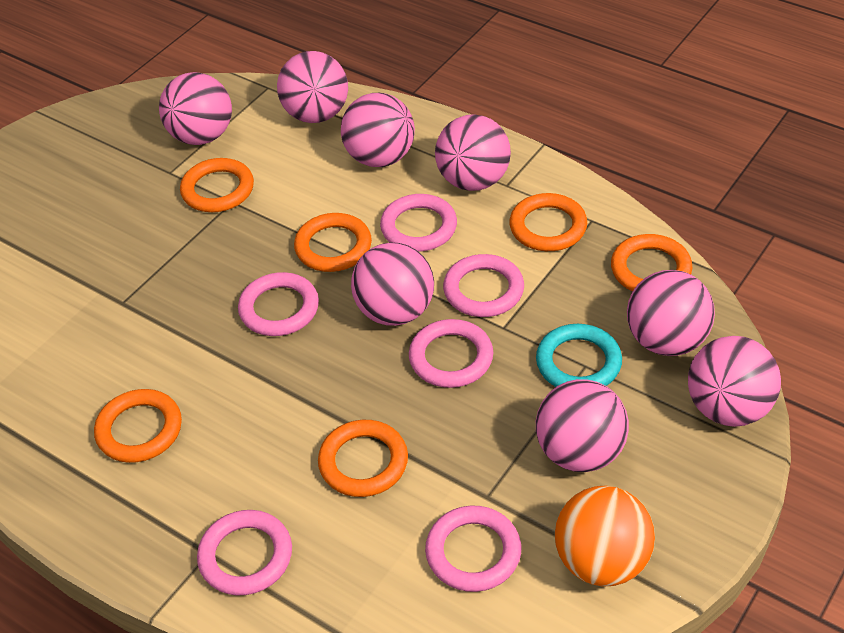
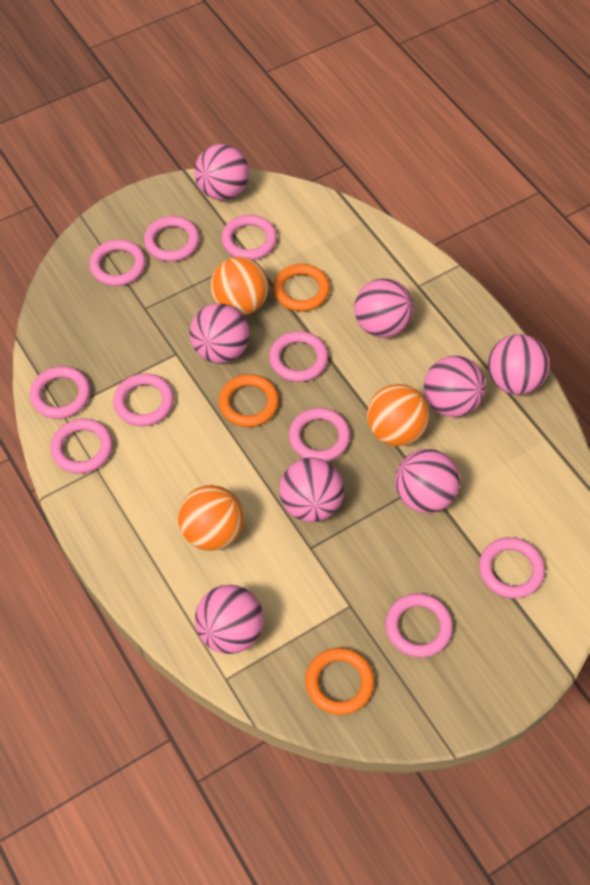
orange ball: [555,486,655,587] = 1 -> [178,485,244,551] [210,257,269,315] [367,384,430,446] = 3
orange ring: [94,389,182,463] [180,158,254,212] [294,213,372,272] [318,420,408,497] [509,193,587,251] [611,234,692,292] = 6 -> [218,374,279,427] [273,264,330,311] [305,648,374,715] = 3
pink ring: [197,510,292,595] [238,272,319,336] [380,194,457,252] [409,319,493,388] [425,506,521,592] [443,254,524,317] = 6 -> [30,366,90,419] [51,419,113,474] [89,240,146,286] [113,373,174,426] [144,216,200,262] [222,215,277,260] [269,331,328,382] [289,408,350,461] [385,593,453,658] [479,537,545,599] = 10
turquoise ring: [536,324,622,387] = 1 -> none = 0

